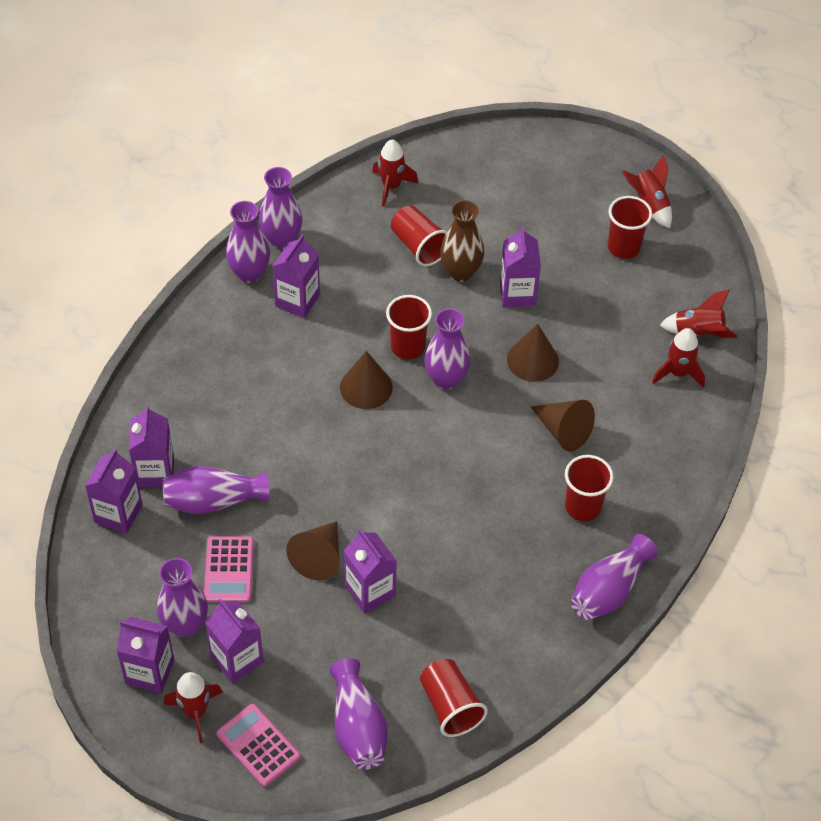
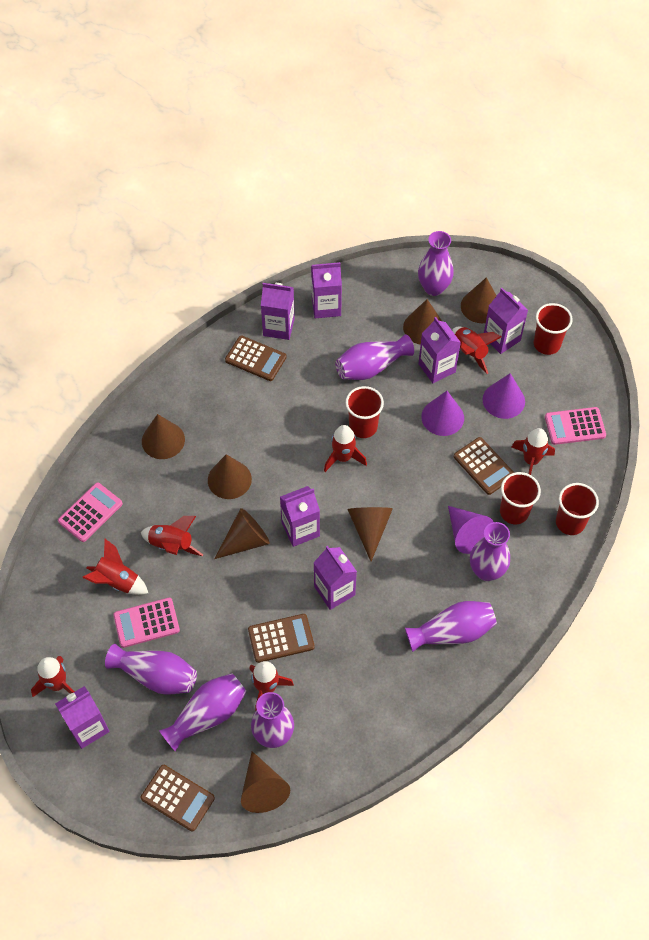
brown calculator: none = 0 -> [141,765,215,831] [225,336,287,381] [248,614,315,663] [454,437,514,495] = 4
brown cone: [286,521,339,581] [340,351,393,409] [507,324,559,382] [531,400,595,451] = 4 -> [142,414,185,459] [208,454,252,499] [214,508,270,559] [241,751,290,813] [347,507,393,561] [403,299,442,345] [461,277,497,323] = 7
brown vase: [440,200,484,282] = 1 -> none = 0
pink calculator: [204,536,254,602] [216,704,301,787] = 2 -> [58,483,123,542] [113,598,180,648] [545,407,606,445] = 3
purple cone: none = 0 -> [421,391,464,436] [448,506,493,554] [483,373,525,419] = 3
red cup: [386,295,432,360] [391,205,448,266] [420,659,488,737] [565,455,614,521] [608,196,652,259] = 5 -> [345,386,384,438] [500,472,541,524] [534,303,573,355] [556,483,599,535] = 4
red rocket: [164,672,223,743] [372,139,418,207] [622,154,672,228] [652,328,705,388] [660,289,737,338] = 5 -> [31,656,75,697] [82,539,148,595] [141,516,203,556] [249,661,294,711] [324,425,367,472] [452,327,501,374] [512,428,555,475] = 7

